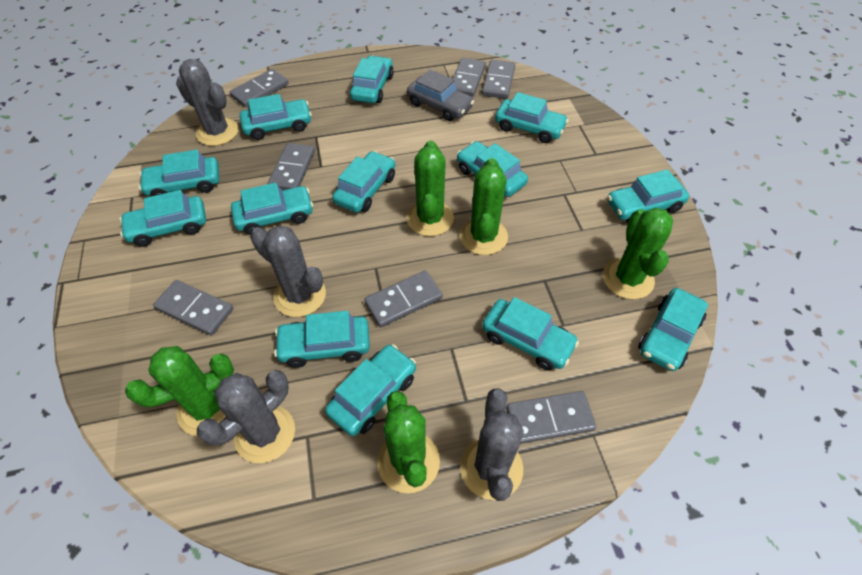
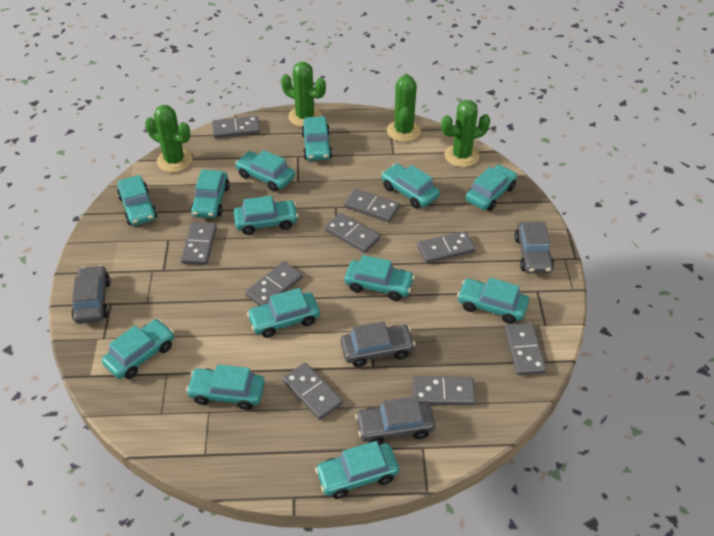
green cactus: [125,346,234,436] [377,391,440,493] [407,141,454,236] [460,158,508,255] [603,208,673,299] = 5 -> [145,105,192,173] [281,62,326,127] [387,74,421,142] [441,100,490,167] = 4
grey cactus: [176,59,238,146] [197,370,295,463] [250,226,326,317] [460,389,524,501] = 4 -> none = 0
grey car: [407,70,474,121] = 1 -> [72,265,110,324] [341,322,415,367] [355,396,435,445] [514,222,554,274] = 4
grey domino: [153,280,233,335] [230,69,289,107] [268,143,315,190] [364,270,443,327] [453,58,486,97] [482,60,515,99] [506,391,596,444] = 7 -> [181,222,217,265] [212,116,260,138] [245,261,303,305] [282,363,343,420] [324,213,380,253] [344,188,400,222] [413,376,476,406] [417,231,476,263] [505,323,546,375] = 9

